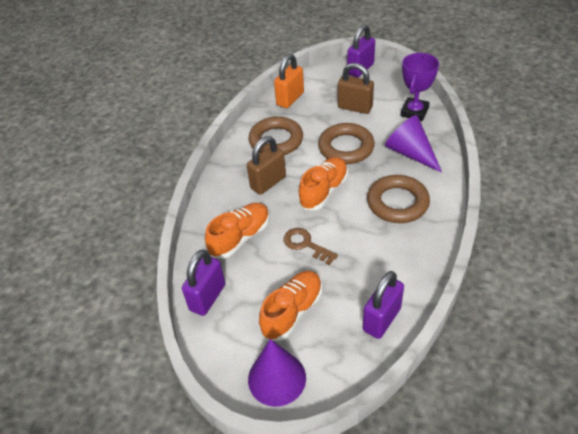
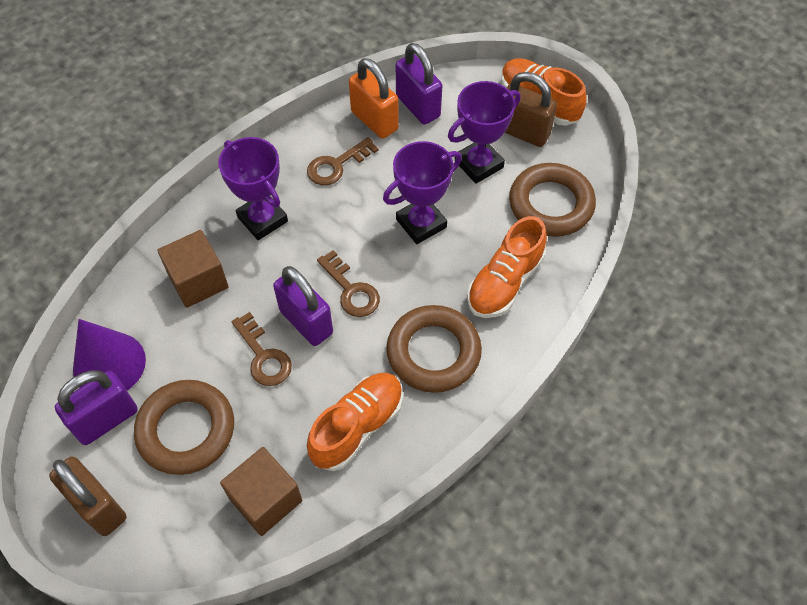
brown cube: none = 0 -> [157,230,229,308] [220,447,302,536] = 2
brown key: [283,228,338,265] = 1 -> [232,312,292,386] [307,137,379,185] [317,250,380,317] = 3
purple cone: [248,339,306,407] [385,115,442,173] = 2 -> [73,319,146,390] = 1
purple trophy: [400,53,439,121] = 1 -> [218,137,288,240] [383,141,462,244] [448,81,521,184] = 3

